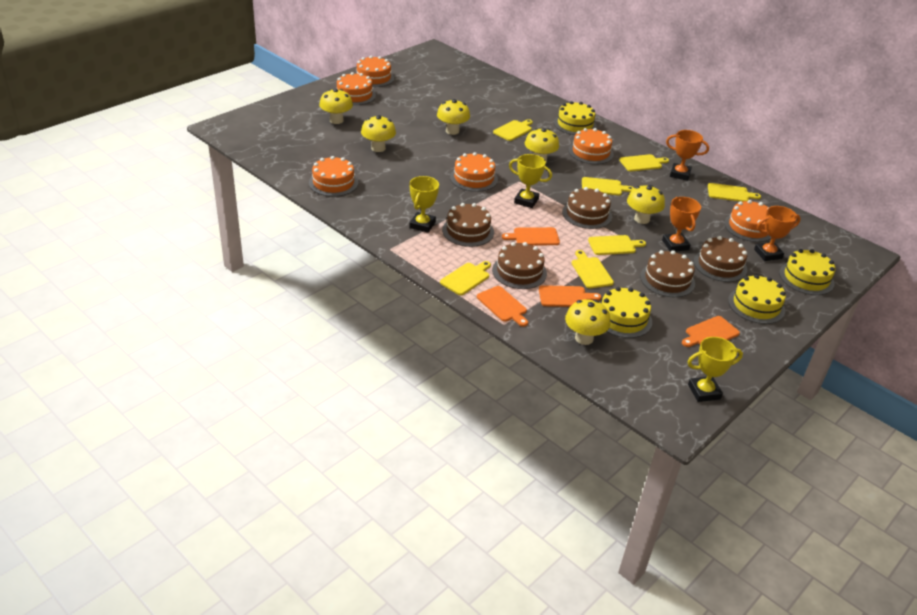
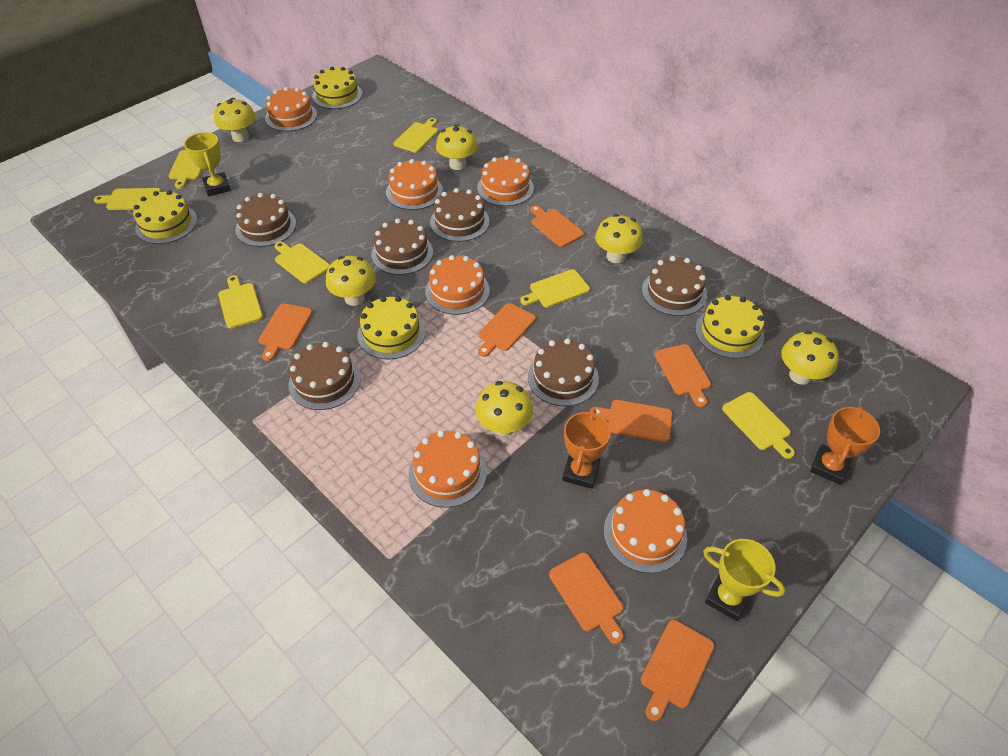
brown cake: [442,203,494,247] [492,242,547,289] [562,187,612,229] [640,250,695,297] [694,236,747,282] = 5 -> [235,193,296,247] [288,342,361,410] [371,218,433,275] [430,188,489,242] [528,338,599,406] [642,256,707,316] = 6
orange cutting board: [477,286,528,327] [502,227,560,246] [539,285,601,307] [682,316,740,347] = 4 -> [259,304,313,361] [478,303,536,357] [530,205,584,247] [549,553,624,644] [590,400,672,442] [641,620,714,721] [655,344,711,407] = 7
orange trophy: [662,197,701,252] [666,130,709,181] [754,206,801,261] = 3 -> [562,409,611,489] [810,406,880,485] = 2
yellow trophy: [409,176,439,233] [509,154,552,208] [688,337,743,402] = 3 -> [184,132,231,196] [703,539,785,621] = 2

